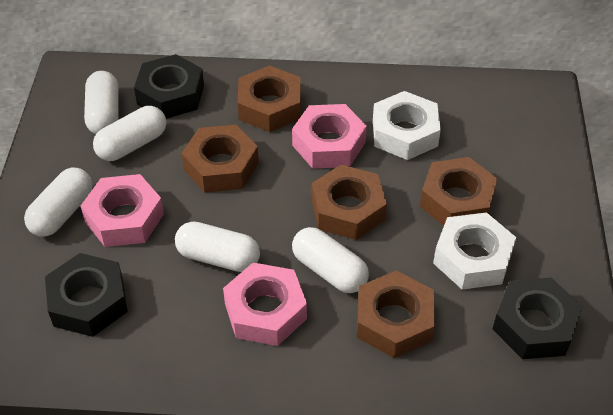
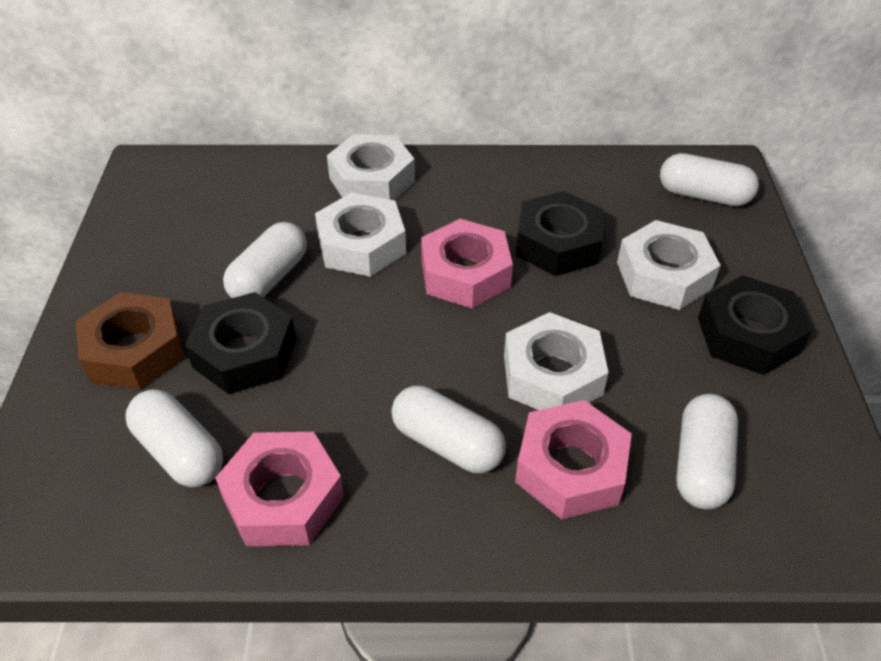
brown nut: [181,125,259,193] [238,65,301,132] [311,164,387,240] [357,271,435,358] [420,157,498,226] = 5 -> [75,292,184,390] = 1
white nut: [373,91,441,160] [433,212,516,290] = 2 -> [315,193,406,277] [327,134,415,201] [504,312,609,410] [617,220,721,310] = 4

